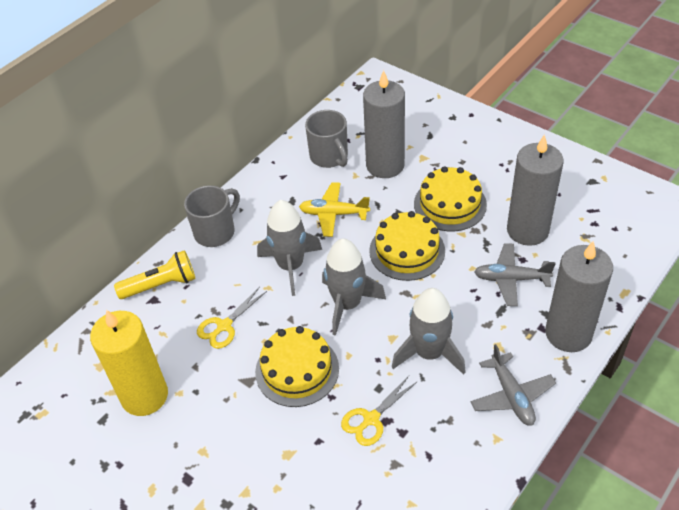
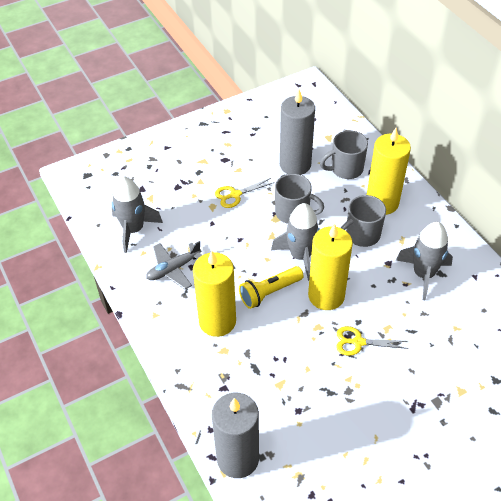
grey candle: [363,70,405,178] [507,134,564,246] [545,241,613,352] = 3 -> [212,393,259,478] [280,89,315,175] = 2
grey mug: [184,185,240,247] [305,110,348,168] = 2 -> [275,174,324,224] [320,131,368,179] [341,195,386,247] = 3
grey plane: [471,344,556,426] [474,243,556,306] = 2 -> [146,241,202,289] = 1
yellow cake: [255,326,339,407] [369,211,445,281] [414,166,487,231] = 3 -> none = 0
yellow candle: [90,310,168,416] = 1 -> [193,251,236,337] [308,224,353,310] [367,128,411,215] = 3
yellow plane: [299,182,370,237] = 1 -> none = 0

